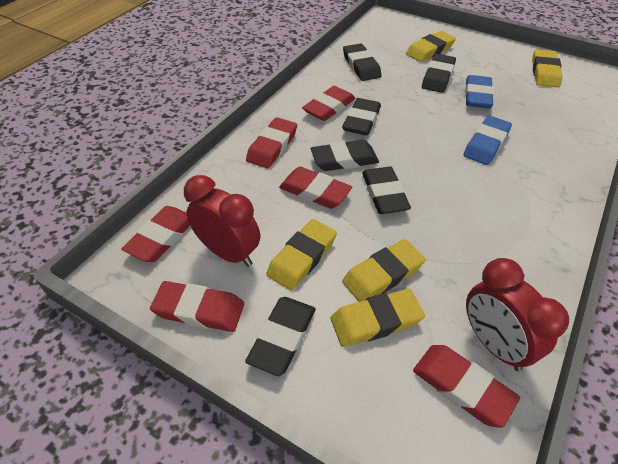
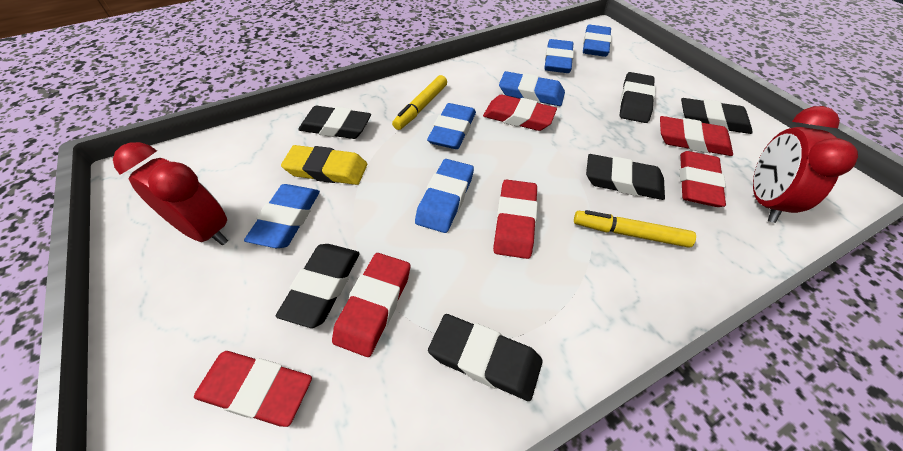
blue eraser: [463,115,512,165] [465,75,494,109] = 2 -> [244,184,320,248] [415,159,474,233] [427,103,476,149] [499,71,565,106] [544,39,574,73] [583,25,612,57] = 6
yellow eraser: [266,219,337,291] [331,289,425,347] [342,239,426,302] [406,31,456,62] [532,49,563,88] = 5 -> [281,145,367,185] = 1
yellow marker: none = 0 -> [392,75,447,130] [574,210,696,248] = 2

